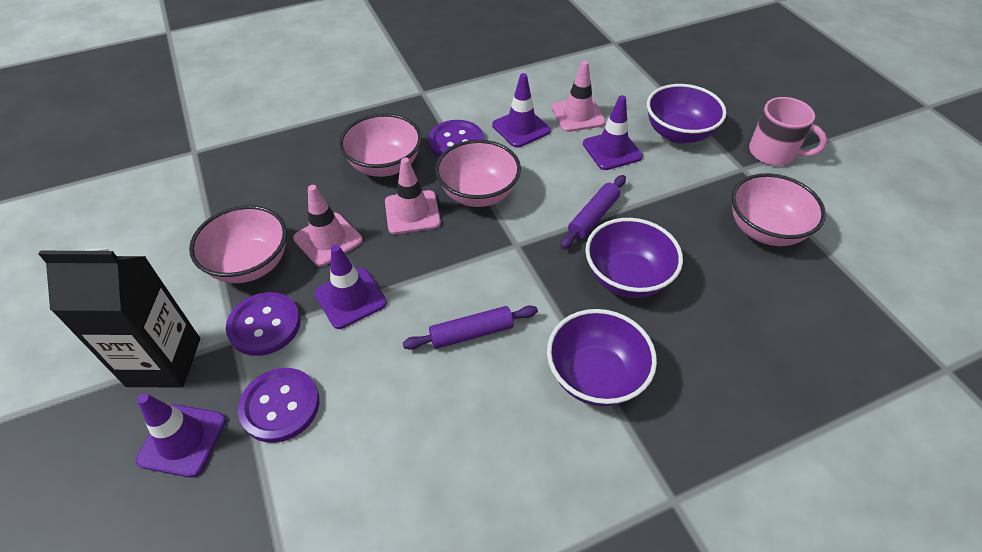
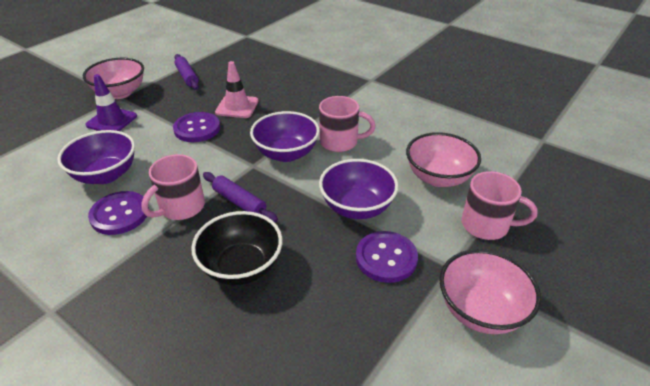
black bowl: none = 0 -> [191,211,283,285] = 1
black carton: [39,249,200,388] = 1 -> none = 0
pink bowl: [189,205,287,283] [339,113,422,177] [435,140,521,207] [731,173,826,246] = 4 -> [83,58,144,99] [406,132,481,187] [439,249,541,334] = 3
pink mug: [749,97,827,166] = 1 -> [141,154,205,220] [319,96,376,152] [462,171,538,240] = 3
pink traffic cone: [293,185,363,267] [385,158,441,234] [552,61,606,132] = 3 -> [215,61,259,118] = 1
purple traffic cone: [136,393,226,477] [314,245,387,329] [492,73,551,148] [583,95,643,170] = 4 -> [85,74,137,131] = 1

